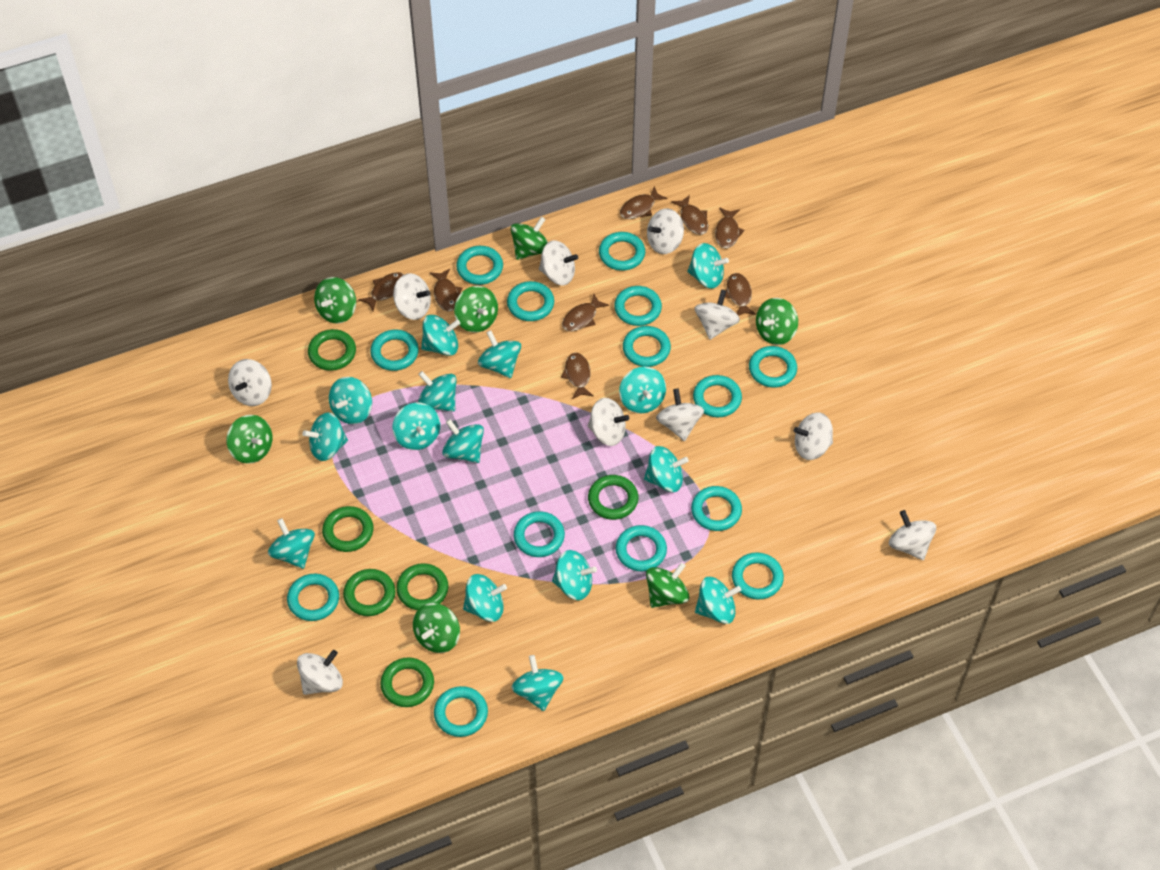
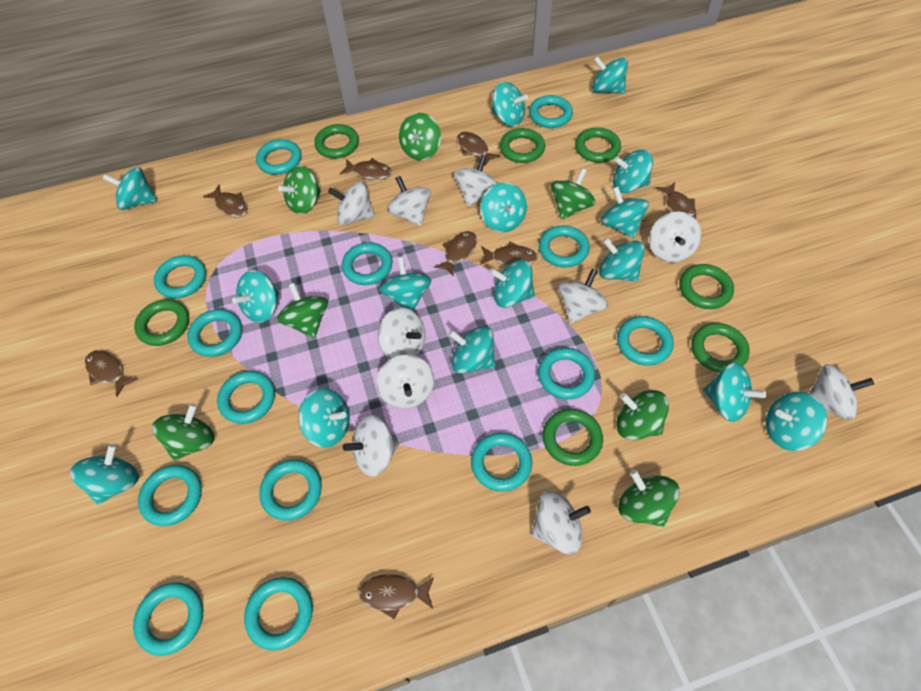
green ring: [308,329,356,371] [322,506,373,552] [343,569,395,616] [381,657,434,707] [396,563,448,610] [588,475,638,520] = 6 -> [134,299,189,346] [314,124,359,159] [500,128,545,163] [543,409,603,466] [575,127,621,163] [679,264,734,309] [691,323,750,373] = 7

